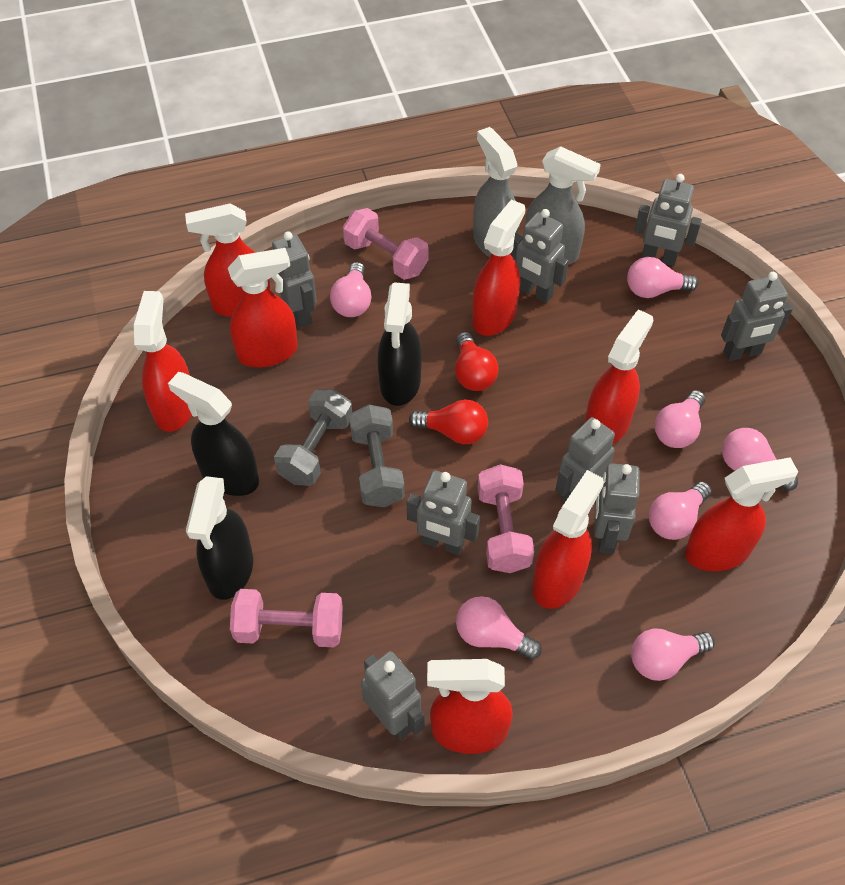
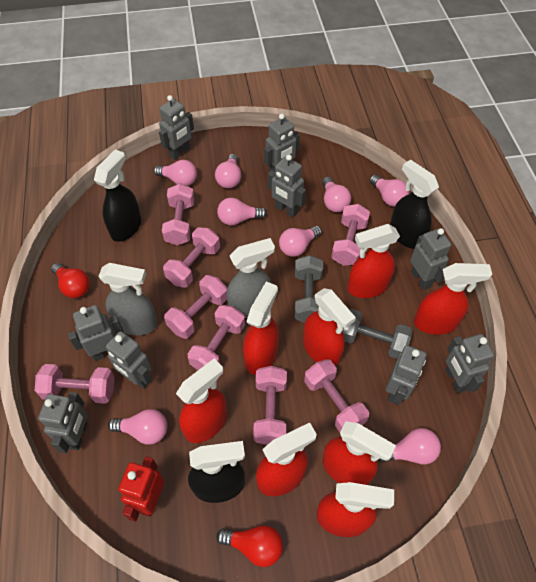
grey robot: [272,231,317,328] [361,651,425,740] [407,470,480,555] [510,209,569,303] [555,417,615,503] [594,463,640,554] [634,174,702,266] [721,272,793,361] = 8 -> [38,392,88,453] [68,305,124,361] [105,331,152,389] [159,95,194,160] [264,114,300,172] [268,155,306,217] [386,345,427,405] [410,228,451,290] [445,334,494,393] = 9
pink dumbbell: [230,589,343,647] [343,208,429,280] [478,464,534,573] = 3 -> [35,364,115,404] [162,184,195,246] [163,227,220,288] [164,275,227,339] [187,305,245,370] [253,366,287,445] [304,359,369,432] [331,204,370,266] = 8
pink light bulb: [330,262,372,317] [456,596,542,660] [627,257,698,298] [631,629,715,681] [649,481,712,540] [655,390,705,448] [722,428,798,491] = 7 -> [108,409,167,445] [154,160,197,186] [215,154,241,188] [217,198,267,226] [279,226,322,257] [322,177,351,212] [369,174,409,207] [378,428,441,465] = 8
red robot: none = 0 -> [118,457,164,522] = 1

